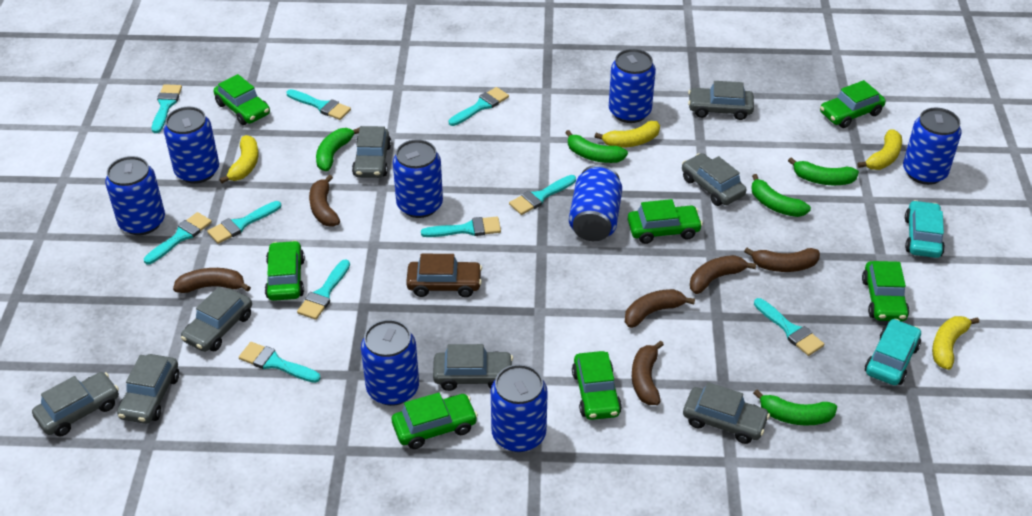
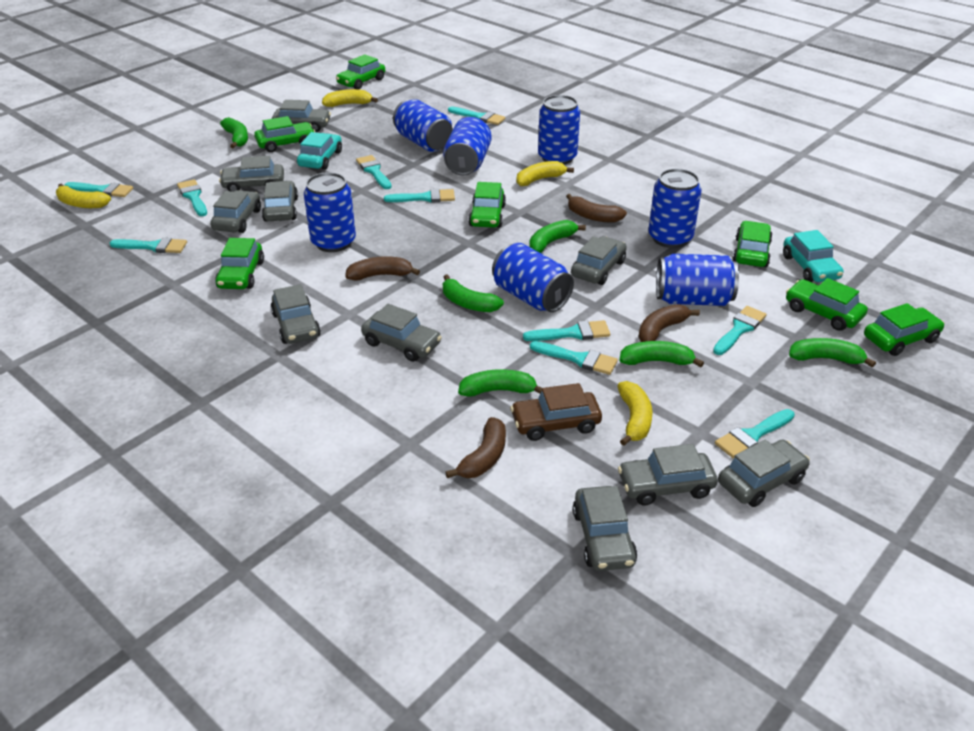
blue can: [105,156,165,235] [164,107,219,184] [361,319,419,406] [393,139,443,218] [491,364,548,452] [569,165,622,241] [609,49,656,123] [903,108,962,185] = 8 -> [304,172,356,252] [393,99,453,152] [443,117,492,176] [492,243,574,312] [538,95,580,165] [648,169,701,248] [656,254,739,306] = 7
brown banana: [173,268,251,293] [309,175,340,227] [625,289,695,328] [632,341,664,405] [690,255,756,294] [744,248,820,272] = 6 -> [345,256,420,281] [445,417,506,478] [566,194,627,222] [638,304,700,342] = 4
green banana: [316,127,360,171] [566,130,628,163] [751,174,811,217] [753,390,837,426] [788,157,859,185] = 5 -> [220,117,248,149] [443,274,504,312] [458,369,542,397] [529,220,586,253] [619,341,704,367] [789,338,876,368] = 6
grey car: [32,372,119,437] [117,354,179,424] [181,287,252,352] [352,126,391,178] [433,344,513,391] [682,153,747,206] [683,382,770,444] [688,81,754,120] = 8 -> [210,190,261,233] [219,156,284,192] [262,181,298,222] [271,284,321,344] [272,100,331,132] [361,304,442,362] [571,236,627,285] [572,486,637,571] [618,444,718,505] [718,439,810,507] = 10

